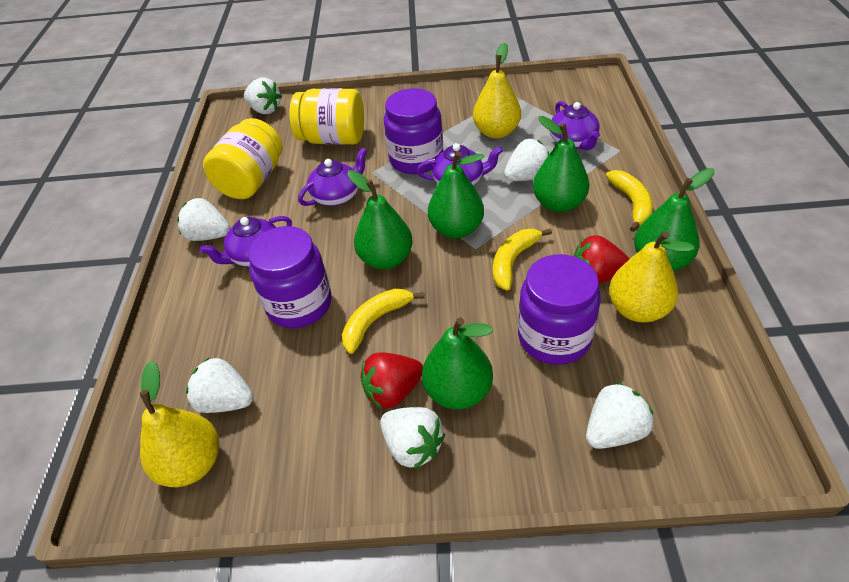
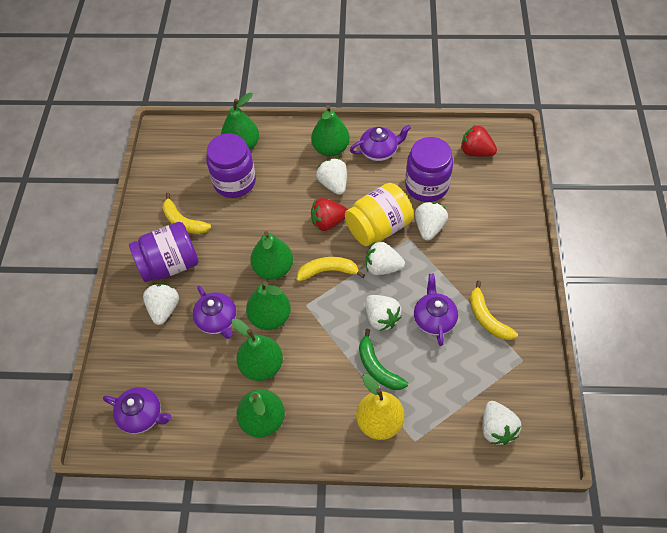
green banana: none = 0 -> [359,329,408,390] = 1
green pear: [347,170,413,269] [422,317,493,409] [428,151,485,238] [533,116,589,212] [634,168,715,271] = 5 -> [221,93,259,150] [232,318,283,381] [236,389,285,437] [246,281,291,330] [250,231,293,280] [311,105,350,157] = 6
yellow jar: [203,118,282,199] [289,88,364,145] = 2 -> [345,183,413,246] = 1
yellow pear: [139,361,219,487] [473,43,521,139] [609,231,694,322] = 3 -> [356,374,405,440] = 1

